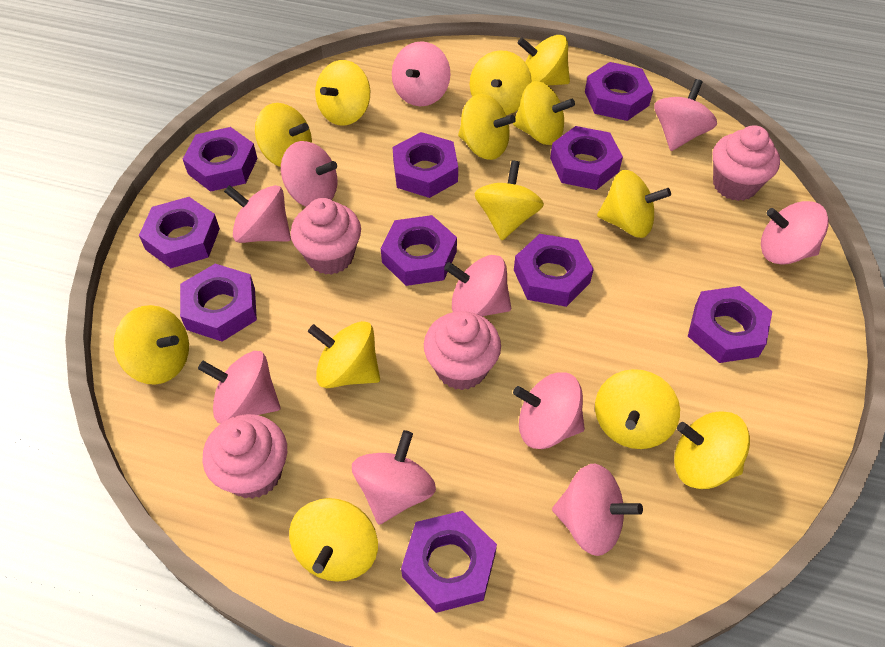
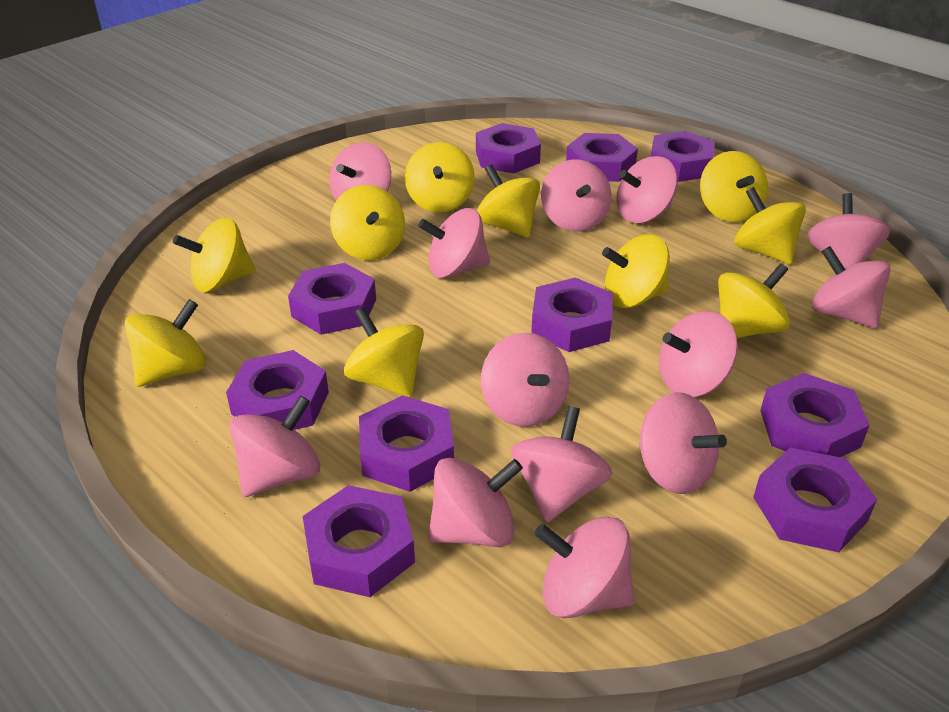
pink cupcake: [203,414,287,499] [291,198,361,275] [424,311,501,390] [713,125,780,201] = 4 -> none = 0
pink spinning top: [198,351,280,424] [224,185,291,243] [281,141,337,207] [352,430,436,525] [392,41,450,106] [444,255,511,317] [513,372,585,449] [552,463,643,556] [654,79,717,151] [761,201,829,265] = 10 -> [230,396,320,497] [329,142,391,201] [418,208,490,278] [428,458,523,547] [481,333,569,427] [511,406,612,522] [534,516,635,618] [541,159,611,232] [616,156,678,223] [639,392,727,494] [659,311,738,397] [807,193,890,268] [812,246,891,328] = 13
yellow spinning top: [114,305,189,385] [255,103,312,167] [289,498,378,582] [308,321,380,388] [315,60,370,126] [458,94,516,160] [470,50,532,115] [475,160,544,240] [513,81,575,145] [518,35,570,86] [595,369,680,449] [597,170,671,238] [674,411,750,489] = 13 -> [125,299,206,387] [173,218,256,292] [330,185,405,260] [344,307,424,398] [405,142,475,212] [477,164,540,238] [602,234,670,308] [700,151,768,222] [718,263,790,338] [735,187,806,264] = 10

